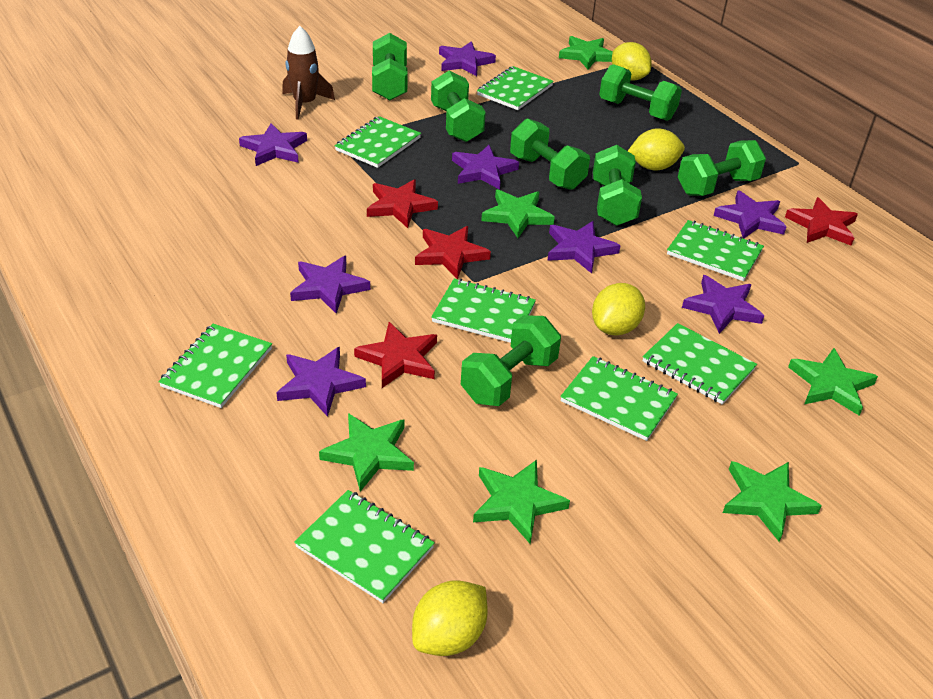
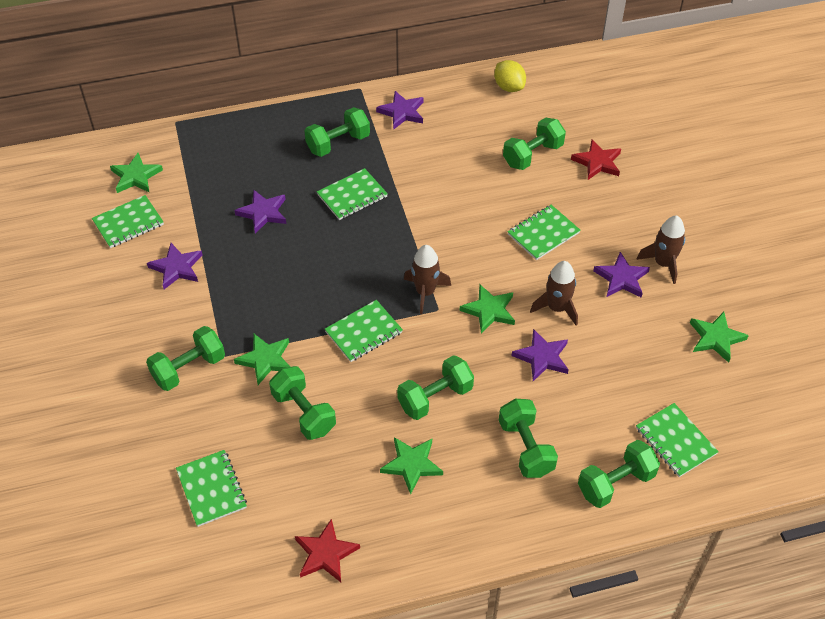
brown rocket: [282,26,335,120] = 1 -> [404,245,451,314] [530,261,578,326] [636,215,685,284] = 3
green notebook: [158,324,272,408] [294,490,435,603] [335,116,421,168] [431,279,536,343] [477,66,554,110] [560,356,678,441] [643,323,757,405] [667,220,764,281] = 8 -> [92,195,164,248] [176,450,247,527] [317,168,388,220] [325,300,403,362] [508,205,581,260] [636,403,719,477] = 6
green star: [319,413,414,492] [473,460,570,544] [481,189,555,238] [559,36,613,70] [723,461,822,542] [788,348,878,416] = 6 -> [110,153,163,193] [234,334,290,385] [380,437,443,495] [459,285,515,334] [690,312,749,363] = 5
purple star: [239,123,307,166] [276,347,366,417] [290,256,370,314] [439,41,496,76] [452,145,519,189] [547,221,621,274] [682,275,764,334] [713,190,786,239] = 8 -> [147,243,203,289] [234,190,286,234] [376,91,424,130] [512,329,569,381] [593,252,650,297] = 5
red star: [354,322,437,388] [367,179,438,228] [415,226,491,279] [785,197,858,246] = 4 -> [295,519,360,582] [571,139,621,180] = 2
yellow lemon: [412,580,488,656] [592,283,645,336] [612,42,652,81] [628,128,685,170] = 4 -> [494,60,526,92] = 1

